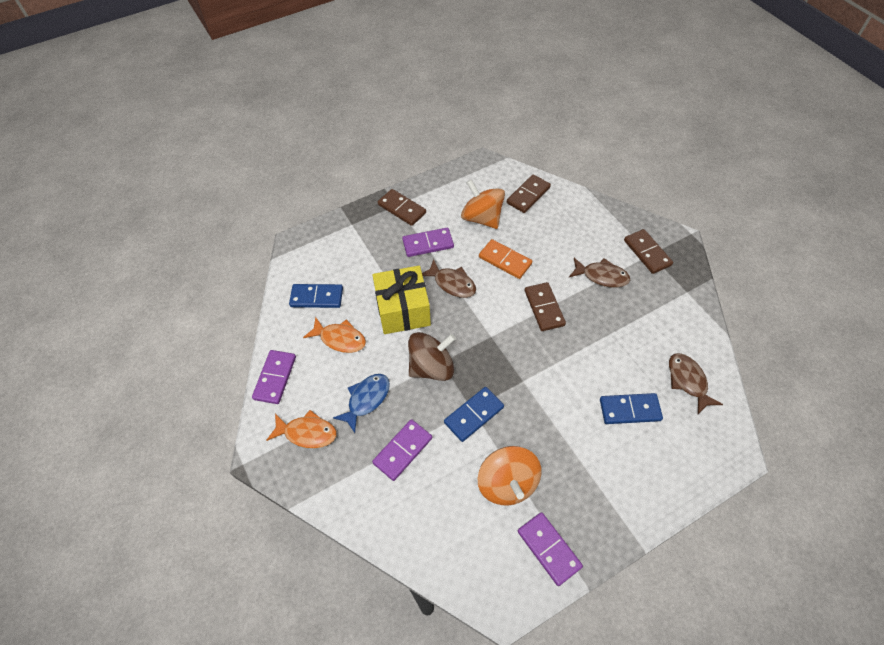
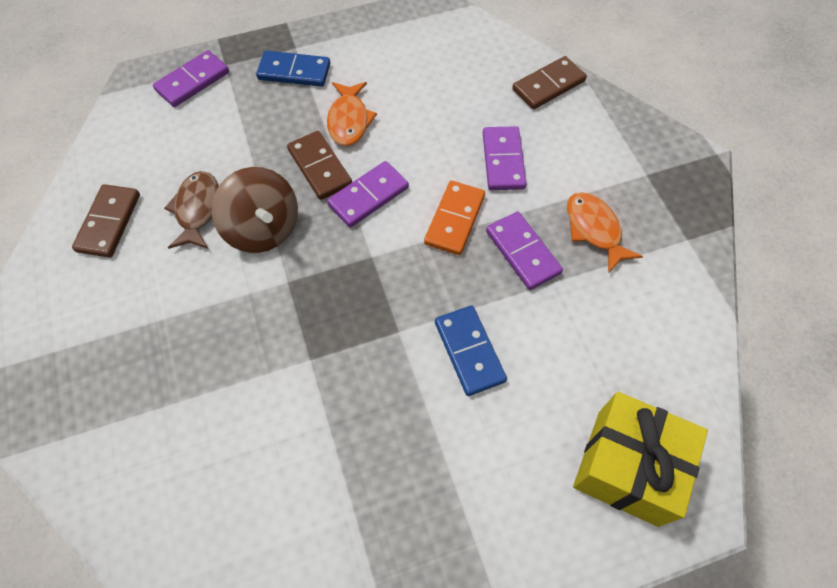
blue domino: [289,284,343,308] [444,387,504,442] [600,393,663,424] = 3 -> [256,51,330,87] [435,306,507,396] = 2
blue fish: [333,374,390,433] = 1 -> none = 0
brown domino: [378,189,426,226] [507,174,551,213] [525,282,566,331] [624,229,673,274] = 4 -> [72,184,140,258] [287,131,352,200] [512,56,587,109] = 3
brown fish: [422,259,476,298] [569,258,630,288] [669,353,723,414] = 3 -> [164,171,218,249] = 1
orange spinning top: [461,180,505,229] [478,446,541,505] = 2 -> none = 0

